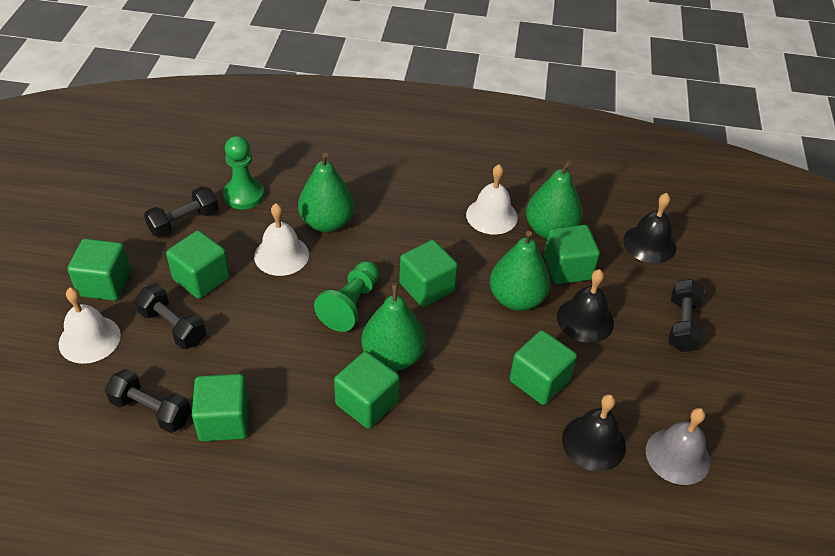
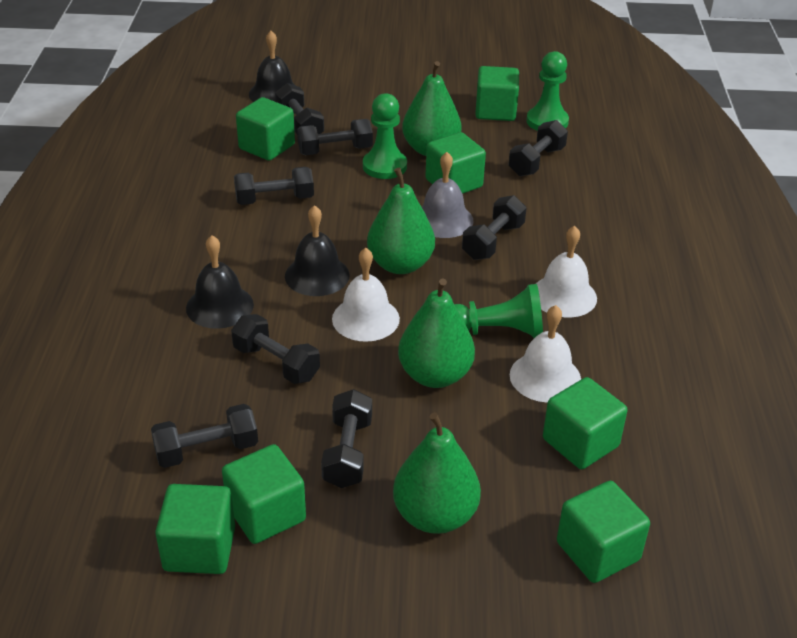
black dumbbell: [105,369,191,433] [135,285,206,349] [144,186,219,238] [669,279,704,352] = 4 -> [151,404,258,468] [231,314,320,384] [234,167,314,205] [275,83,324,134] [297,119,373,155] [321,389,372,488] [462,195,527,260] [508,120,568,176] = 8
green pawn: [223,136,264,210] [314,261,380,332] = 2 -> [363,93,407,179] [454,284,543,338] [526,51,569,131] = 3

